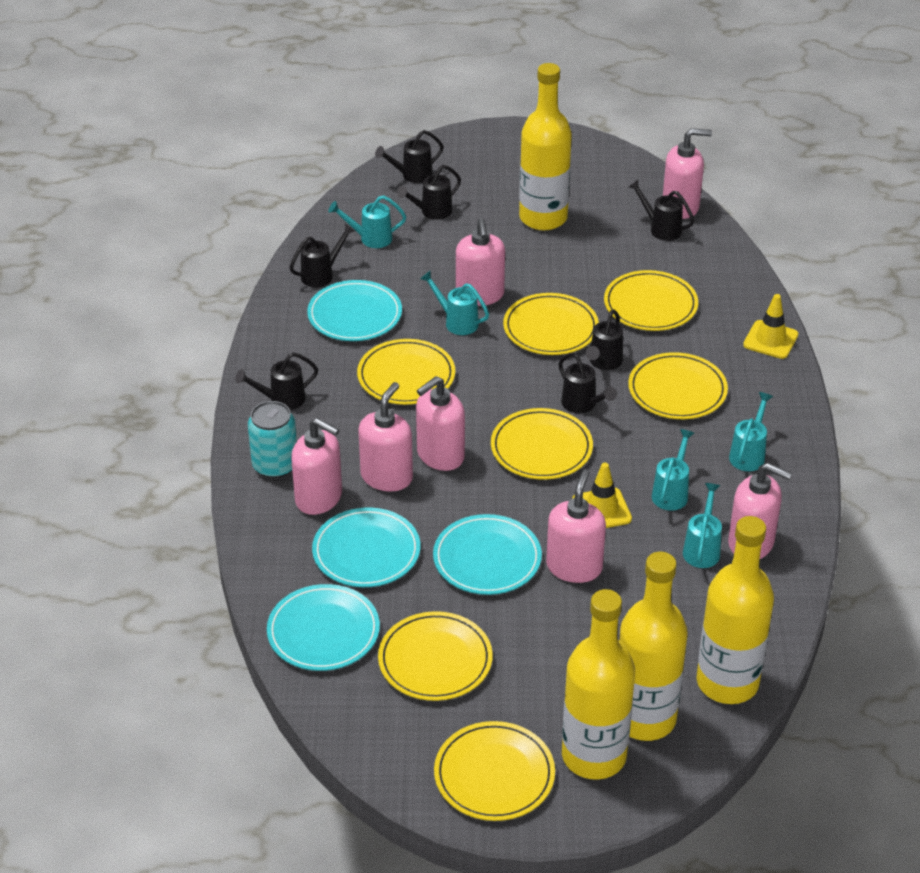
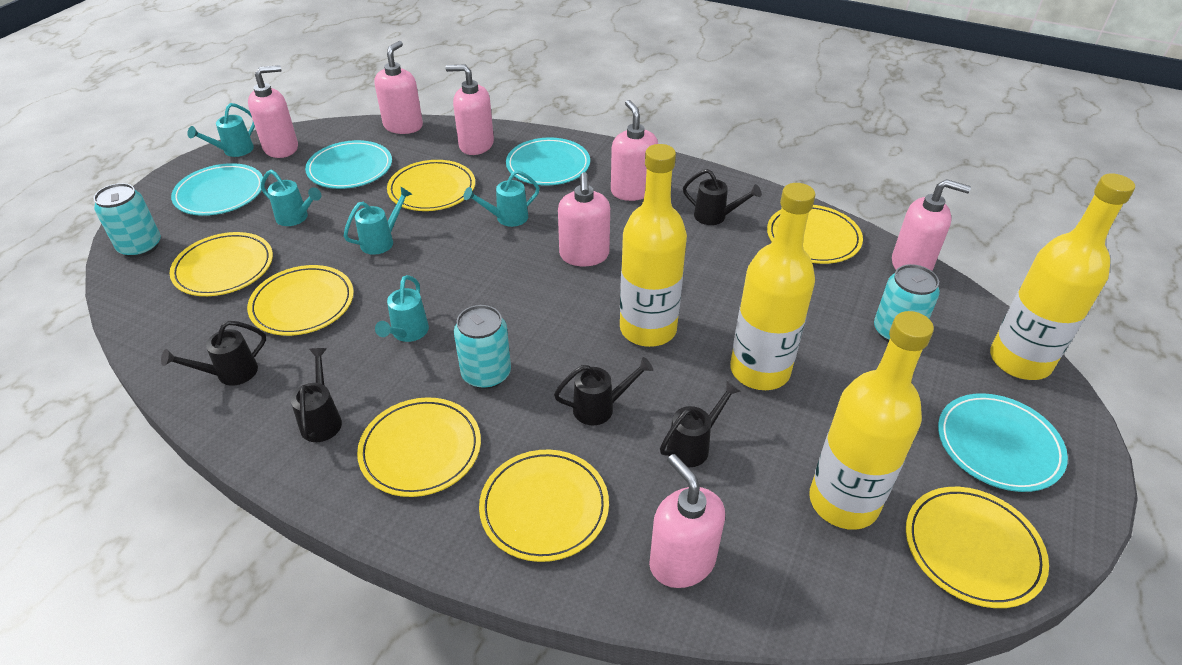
black watering can: [235,352,318,410] [290,223,355,287] [375,130,444,183] [397,165,461,219] [558,353,617,413] [586,309,623,370] [628,179,694,241] = 7 -> [161,321,266,385] [291,348,342,442] [554,357,653,425] [660,381,741,467] [683,169,761,225] = 5
turquoise can: [248,401,297,478] = 1 -> [93,183,161,258] [454,305,511,389] [874,264,940,342] = 3
yellow traffic cone: [572,463,632,528] [743,294,798,359] = 2 -> none = 0

